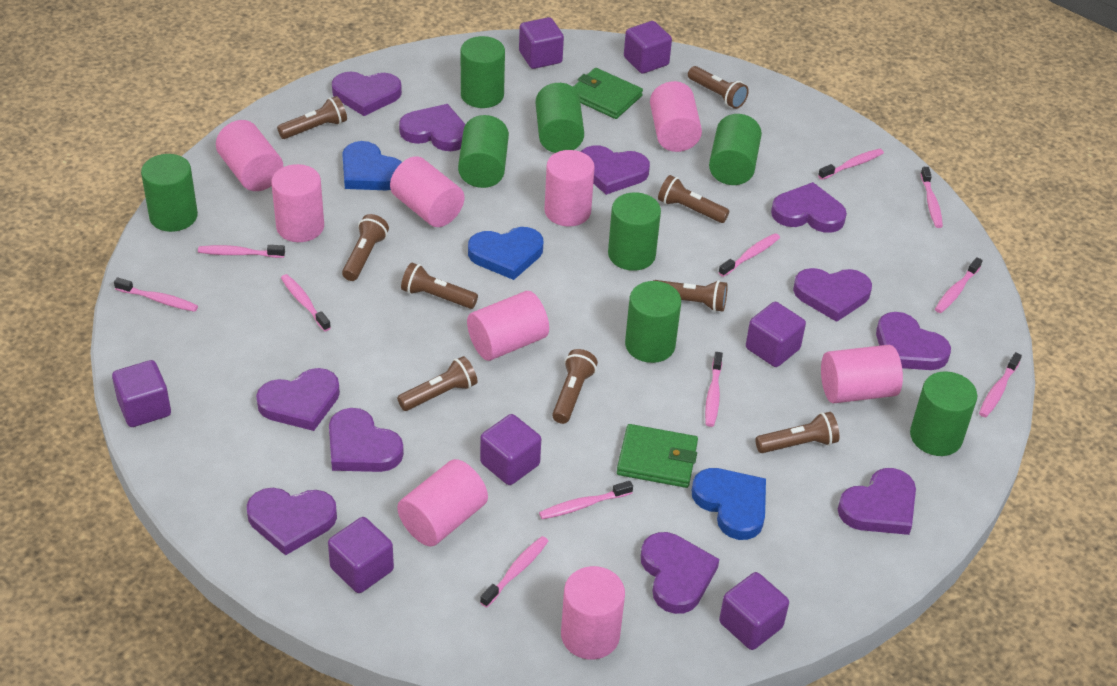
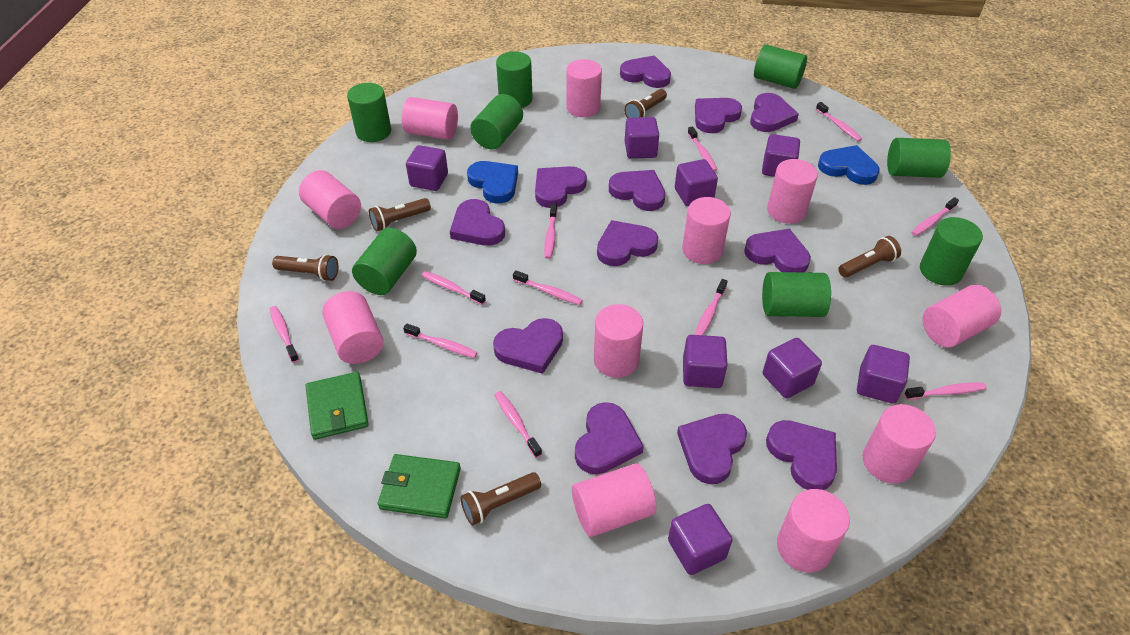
blue heart: [342,141,402,190] [468,227,543,280] [692,468,766,540] = 3 -> [467,161,518,204] [818,145,880,185] = 2
brown flashlight: [277,96,347,139] [342,214,389,281] [397,356,477,411] [401,263,478,309] [552,349,598,424] [653,280,728,312] [658,175,729,223] [688,66,749,109] [755,412,839,453] = 9 -> [272,254,338,281] [369,198,431,231] [460,472,541,525] [624,89,667,118] [838,236,901,278] = 5
pink cylinder: [216,120,283,191] [271,164,324,242] [390,156,464,227] [397,459,488,547] [467,291,549,361] [544,150,595,227] [561,566,625,660] [650,81,702,152] [821,345,903,403] = 9 -> [299,170,361,229] [322,291,384,364] [402,97,458,140] [566,59,602,117] [572,463,656,537] [594,304,643,378] [682,197,731,264] [767,159,818,224] [777,489,850,573] [863,404,936,484] [923,285,1001,348] = 11
purple cube: [112,360,171,427] [328,517,394,593] [480,414,541,485] [519,17,564,69] [624,21,672,74] [719,572,789,650] [746,302,806,367] = 7 -> [406,145,448,191] [625,117,659,159] [668,504,732,575] [675,159,718,206] [683,335,727,388] [762,134,800,177] [763,338,822,398] [857,345,910,404] = 8
purple heart: [247,488,337,556] [256,368,340,431] [329,408,404,472] [332,72,402,116] [399,104,466,151] [581,145,650,195] [641,532,719,614] [771,182,847,233] [793,268,872,322] [838,468,916,535] [876,312,951,370] = 11 -> [450,199,505,246] [493,318,563,374] [535,166,587,208] [575,402,644,474] [597,220,658,266] [609,170,665,211] [620,55,671,88] [677,414,747,484] [695,98,742,133] [744,229,811,272] [750,93,799,132] [766,420,837,490] = 12

